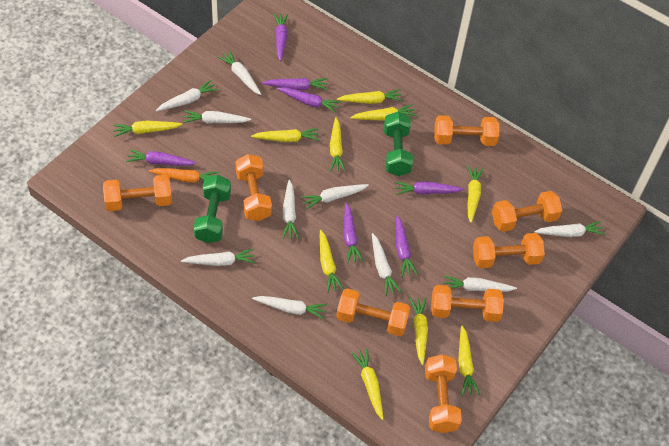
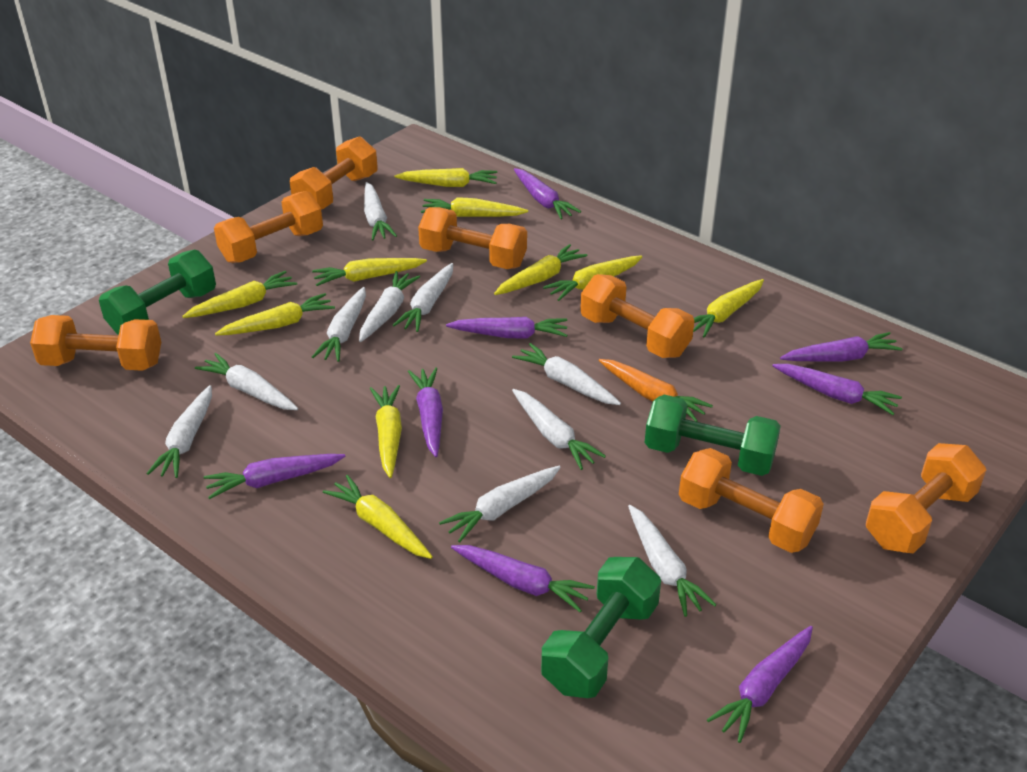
green dumbbell: [193,175,231,243] [384,112,413,176] = 2 -> [99,250,216,335] [541,557,661,698] [645,395,781,476] = 3
orange dumbbell: [103,175,172,211] [236,154,272,221] [336,289,410,336] [425,354,462,433] [431,285,504,322] [434,115,499,146] [473,233,545,268] [492,191,562,232] = 8 -> [30,315,161,371] [214,191,323,263] [290,136,378,210] [418,207,527,269] [580,274,694,358] [679,448,824,553] [866,443,986,553] = 7
purple carrot: [126,149,197,166] [262,78,328,90] [274,13,288,61] [276,87,341,113] [343,202,364,263] [395,182,464,195] [396,215,418,277] = 7 -> [204,454,345,499] [408,367,443,457] [446,317,567,339] [451,545,595,612] [514,168,581,219] [707,626,813,743] [773,364,902,415] [780,332,902,361] = 8

